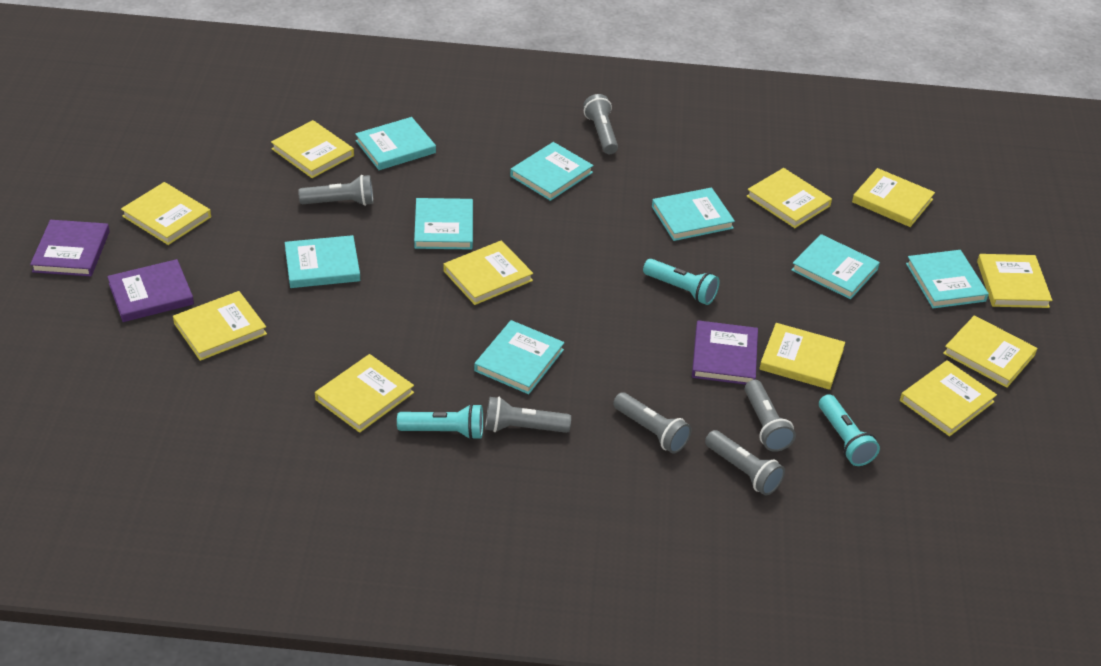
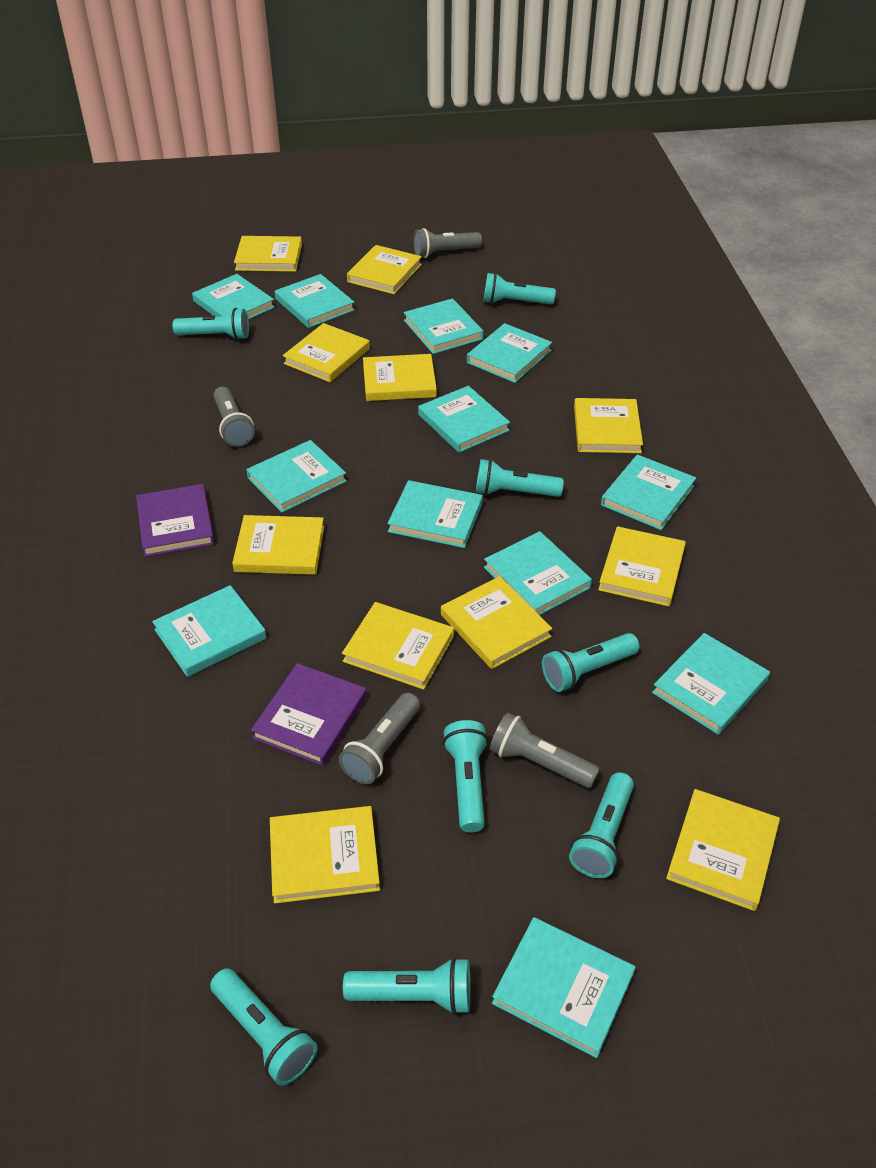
grey flashlight: [298,175,373,206] [485,397,571,433] [583,94,618,154] [613,392,691,454] [705,430,785,496] [745,380,796,452] = 6 -> [213,387,255,447] [339,693,420,784] [414,228,482,258] [490,712,600,788] = 4
purple book: [30,220,110,276] [107,259,194,322] [692,320,758,385] = 3 -> [136,484,215,557] [251,663,367,766] = 2
turquoise book: [285,235,360,288] [355,117,436,170] [414,198,473,249] [474,320,565,394] [510,142,594,201] [652,187,735,241] [791,234,880,299] [906,250,989,308] = 8 -> [152,585,267,677] [192,274,275,319] [246,440,347,513] [275,274,355,328] [387,480,483,548] [404,298,484,354] [418,386,510,453] [467,323,552,383] [484,531,592,615] [492,917,636,1058] [601,454,696,530] [652,633,770,735] = 12
turquoise flashlight: [397,404,483,440] [643,259,720,305] [819,394,880,466] = 3 -> [172,308,249,340] [210,968,317,1086] [343,957,471,1015] [443,720,488,833] [476,459,564,497] [484,273,556,304] [542,633,639,692] [569,772,634,878] = 8

